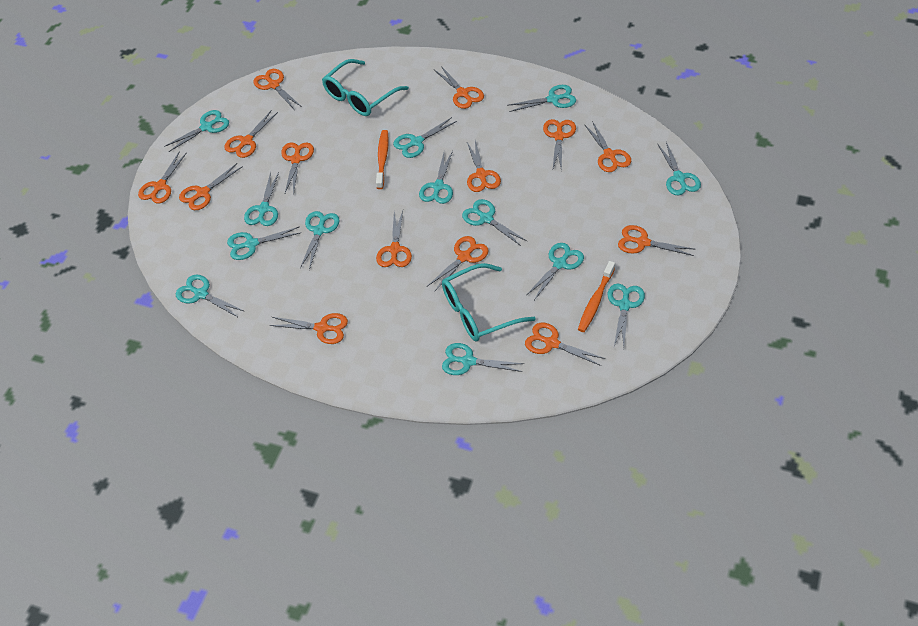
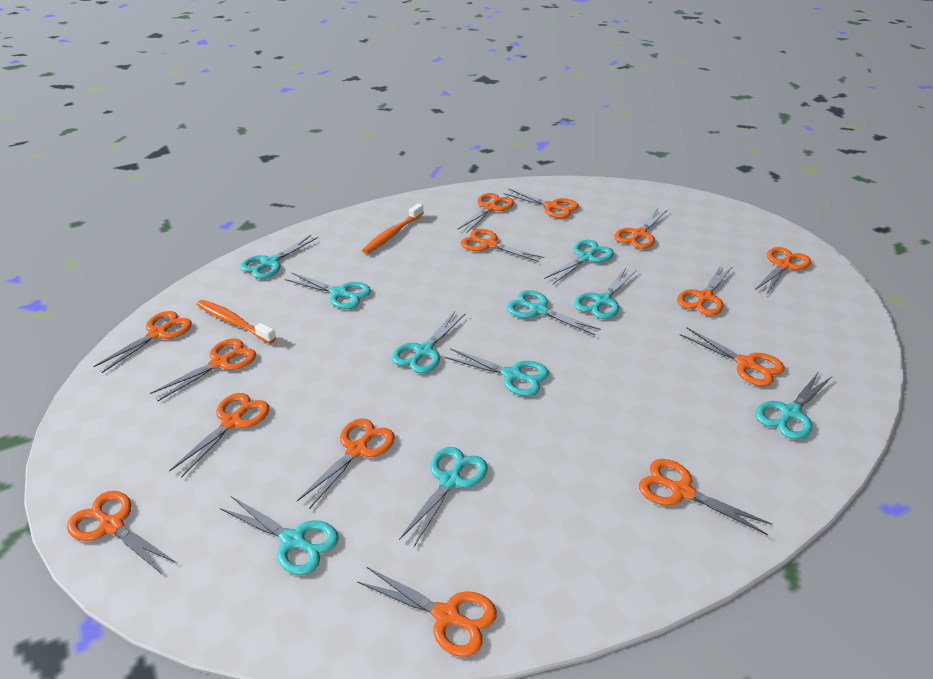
turquoise glasses: [322,59,409,116] [442,263,536,341] = 2 -> none = 0
turquoise scissors: [164,110,229,152] [176,275,245,318] [227,226,300,260] [244,172,279,226] [300,211,340,270] [393,117,457,158] [419,151,453,204] [442,343,524,375] [462,199,527,246] [507,85,576,112] [527,243,584,300] [608,284,645,347] [658,142,701,195] = 13 -> [220,496,339,575] [240,235,318,279] [285,272,371,309] [391,311,465,373] [399,447,488,547] [444,348,549,396] [506,290,601,335] [544,240,614,284] [574,268,637,319] [755,373,833,440] = 10

